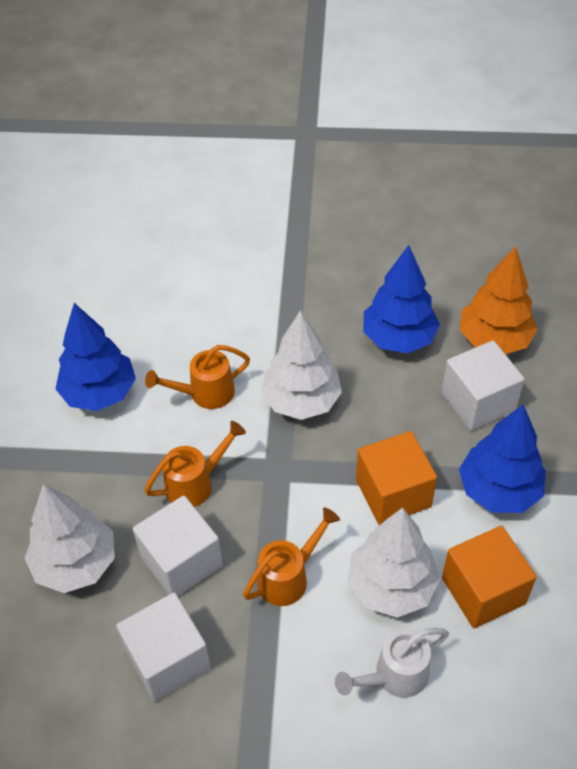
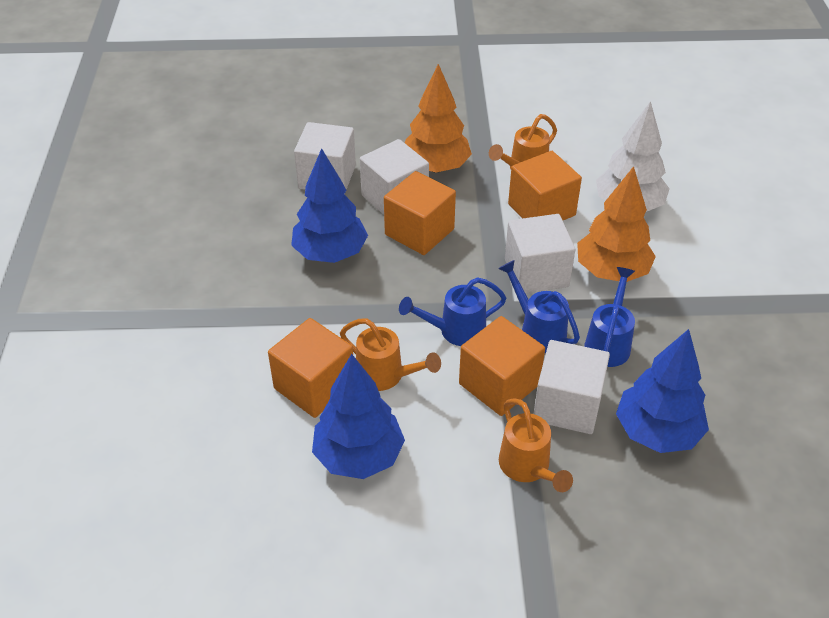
blue watering can: none = 0 -> [399,277,506,346] [498,260,580,353] [584,267,635,367] = 3
orange cube: [356,431,437,525] [442,526,537,628] = 2 -> [268,318,353,418] [384,171,456,255] [459,316,545,416] [508,151,582,220] = 4
orange tree: [460,246,538,354] = 1 -> [405,64,472,173] [577,166,656,282] = 2
white cube: [116,593,211,702] [133,496,223,596] [442,341,525,431] = 3 -> [294,122,356,190] [360,139,429,215] [505,214,575,294] [534,340,610,434] = 4
white tree: [25,484,115,593] [261,310,342,420] [348,507,440,618] = 3 -> [596,101,670,212] = 1
white watering can: [335,628,449,698] = 1 -> none = 0

